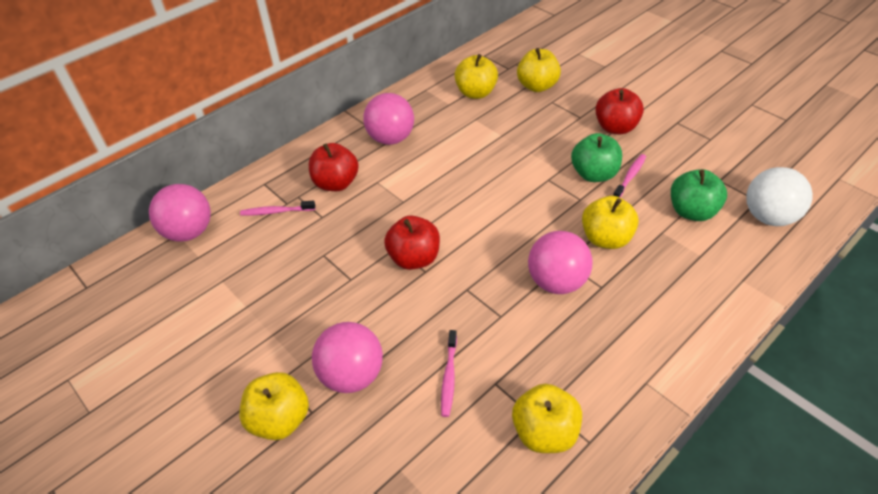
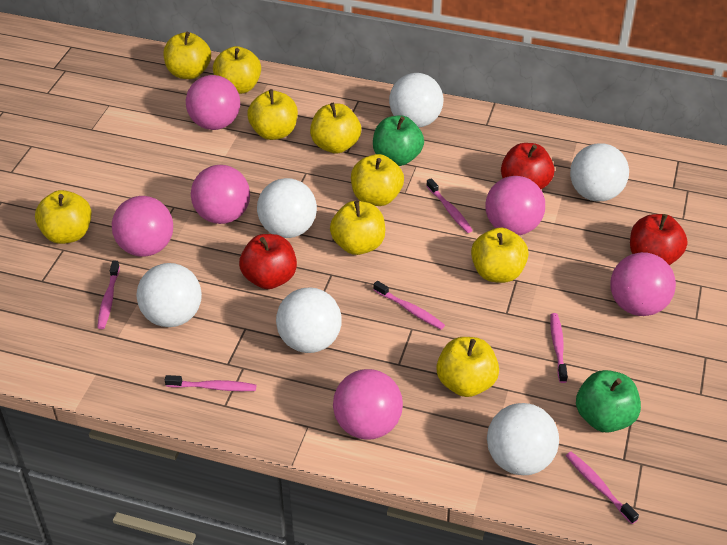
pink ball: [149,184,211,242] [312,322,383,393] [363,93,414,145] [528,231,592,294] = 4 -> [112,196,173,257] [186,75,240,130] [191,165,250,224] [333,369,403,440] [485,176,545,235] [610,252,676,316] = 6
pink toothbrush: [240,200,315,216] [441,330,457,417] [613,154,646,198] = 3 -> [97,261,120,329] [165,375,256,391] [373,281,445,330] [426,178,473,233] [550,313,568,383] [566,452,639,524] = 6
white ball: [746,167,813,226] = 1 -> [136,263,202,327] [257,178,317,238] [276,287,342,353] [389,73,444,128] [487,403,559,475] [570,143,629,201] = 6
yellow apple: [239,372,309,440] [455,54,498,99] [512,384,582,453] [517,48,561,92] [582,196,639,249] = 5 -> [35,190,92,244] [163,32,211,79] [213,46,261,94] [247,89,298,140] [310,103,361,154] [330,201,385,255] [351,154,404,206] [436,337,499,397] [471,227,529,283] = 9

